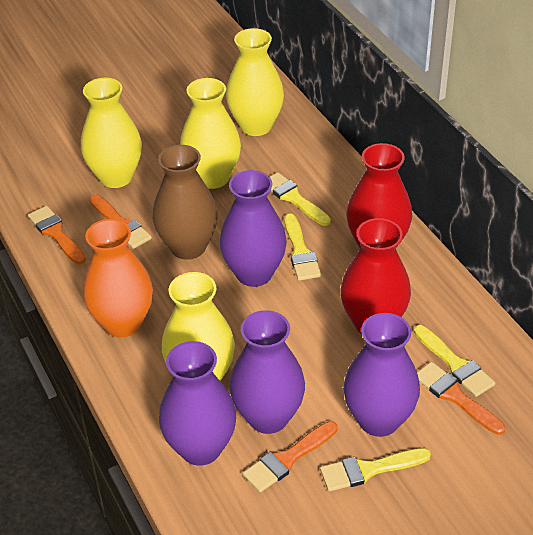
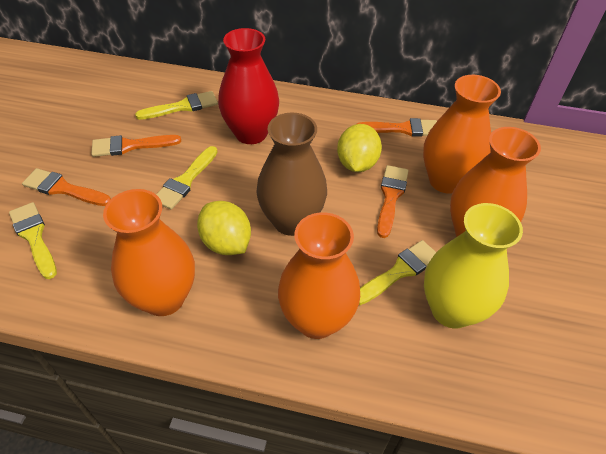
orange vase: [83,219,153,338] = 1 -> [103,189,195,316] [278,212,360,339] [423,75,501,194] [450,127,541,237] = 4
purple vase: [159,341,236,466] [220,170,287,287] [230,310,305,434] [343,313,420,437] = 4 -> none = 0
red vase: [340,218,411,334] [346,143,412,248] = 2 -> [218,28,279,144] = 1
yellow lemon: none = 0 -> [197,201,251,255] [337,124,382,172] = 2
yellow vase: [81,78,142,188] [162,272,235,381] [180,78,241,189] [226,28,284,136] = 4 -> [424,203,523,328] = 1

